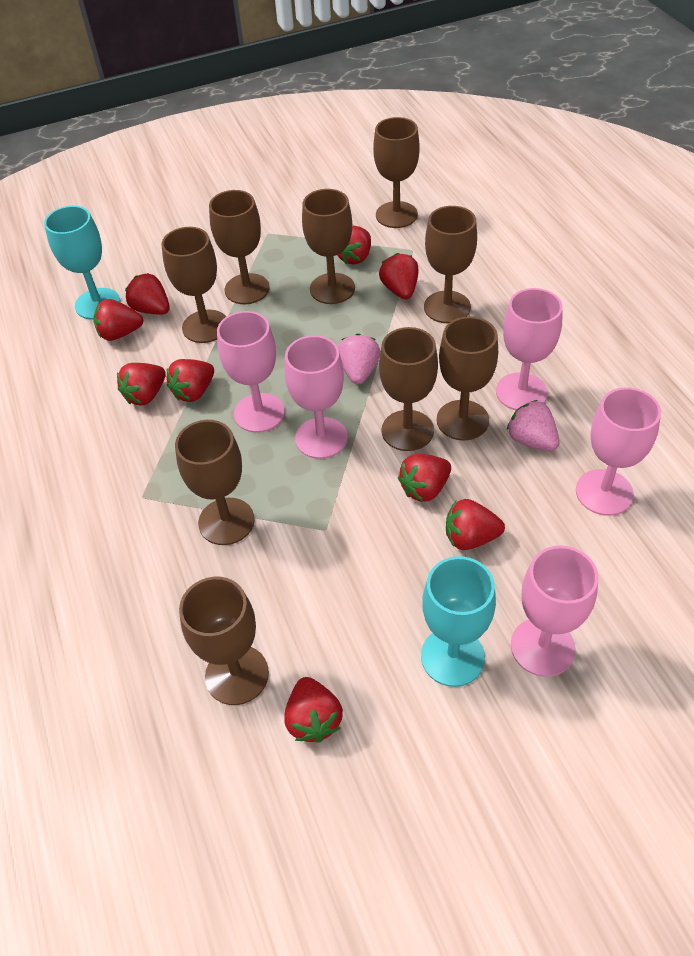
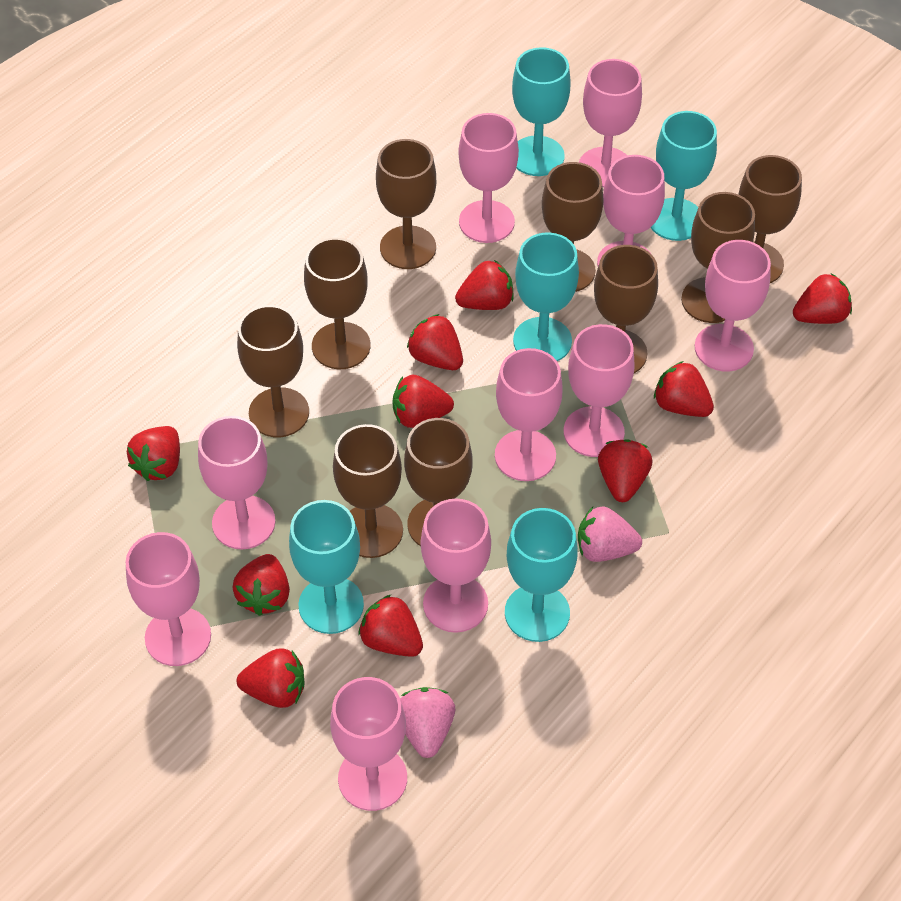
pink goblet: [217,311,285,433] [285,335,348,459] [496,288,563,410] [511,546,598,677] [576,387,661,516] = 5 -> [126,532,211,666] [198,416,275,550] [330,677,407,811] [421,499,491,633] [458,113,519,243] [495,348,563,481] [564,324,635,457] [579,59,642,188] [597,155,665,266] [695,240,771,371] = 10
red strawberry: [93,299,144,341] [117,363,166,405] [125,273,170,315] [167,359,214,402] [284,677,343,743] [337,225,371,264] [379,253,419,299] [398,454,451,502] [446,499,505,550] = 9 -> [127,426,180,481] [232,554,290,616] [237,648,304,708] [358,595,423,657] [393,375,454,428] [407,314,463,370] [455,260,514,310] [598,439,653,502] [654,361,714,417] [793,273,852,324] = 10
turquoise goblet: [44,206,120,320] [421,556,496,687] = 2 -> [289,500,364,634] [505,508,578,642] [512,47,571,176] [513,232,579,361] [651,111,717,241] = 5

